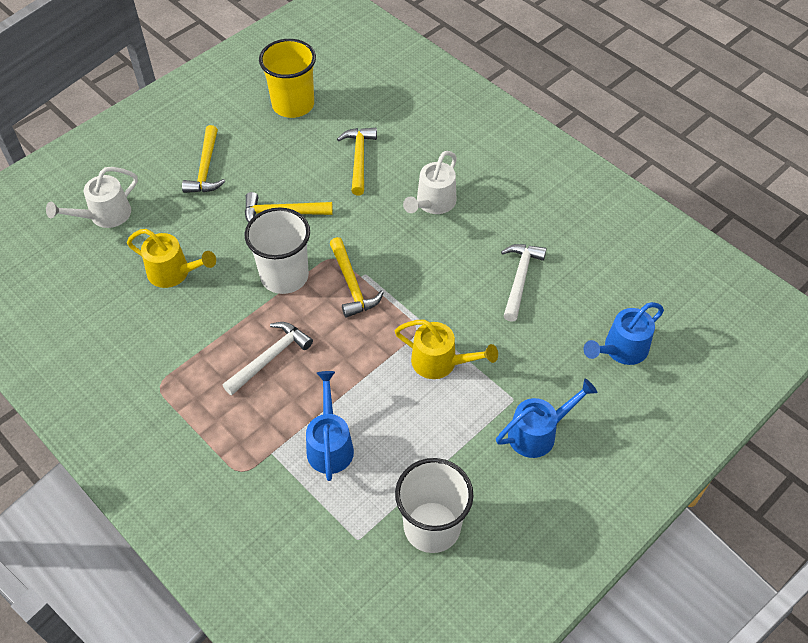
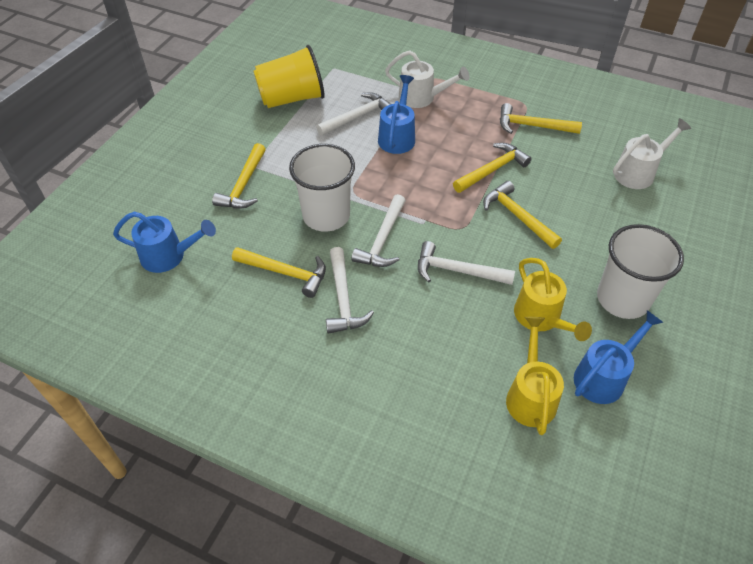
white hammer: [222,322,313,395] [501,244,546,322] = 2 -> [316,92,391,136] [326,247,374,334] [351,194,406,267] [418,241,515,285] = 4
yellow hammer: [182,125,225,193] [245,192,333,223] [330,237,384,318] [337,128,377,195] = 4 -> [212,143,266,208] [232,247,326,298] [453,143,532,193] [483,181,562,249] [500,103,582,134] = 5

